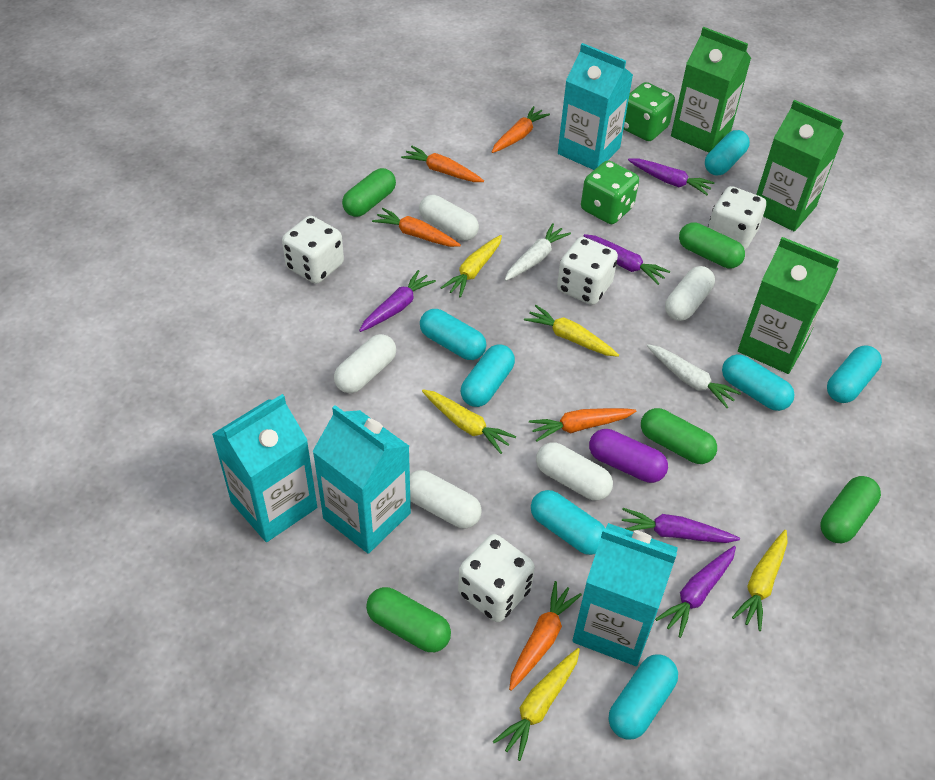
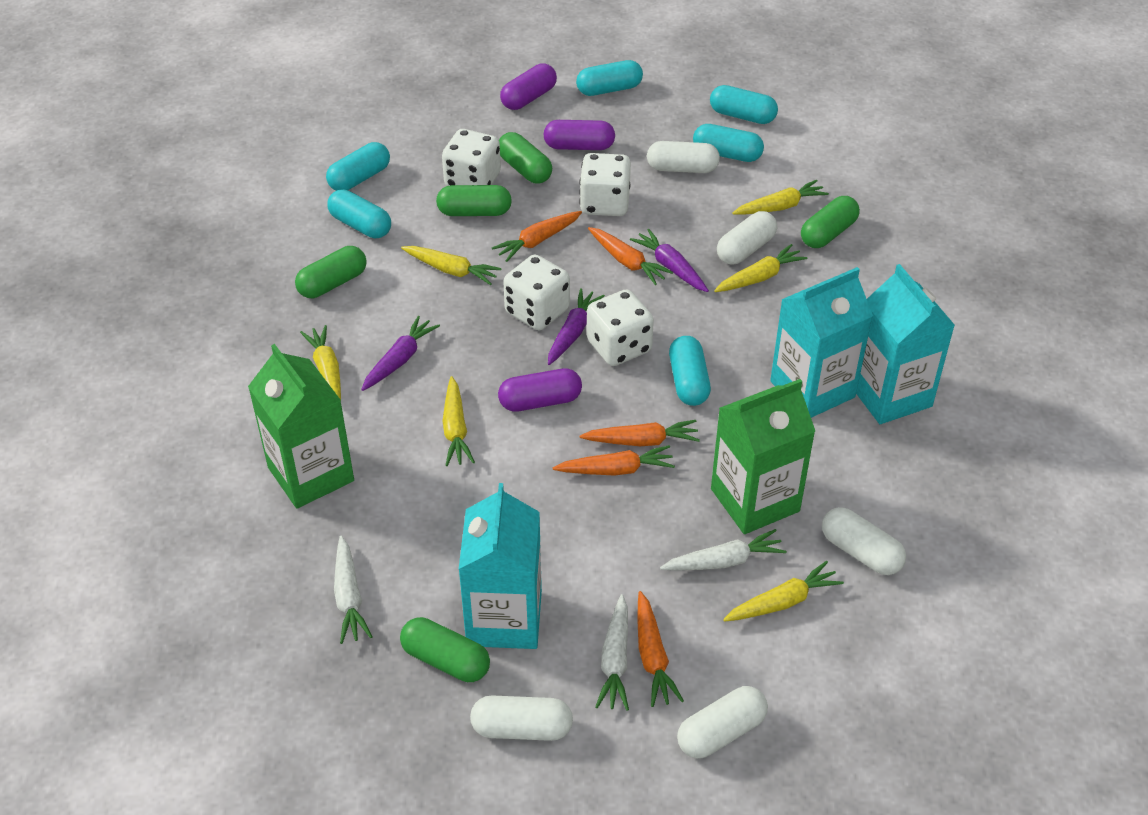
green carton: [671,27,751,153] [738,237,839,374] [756,100,844,231] = 3 -> [248,344,354,509] [711,379,815,534] = 2
green dice: [581,160,639,224] [623,82,675,141] = 2 -> none = 0
purple capsule: [589,429,668,483] = 1 -> [498,368,582,412] [500,63,557,110] [543,120,615,150] = 3
purple carrot: [359,270,436,332] [583,234,670,285] [622,508,740,543] [628,158,715,195] [655,546,736,638] = 5 -> [361,316,440,391] [548,288,605,365] [630,229,709,292] = 3
turquoise capsule: [420,309,486,360] [461,344,515,407] [531,490,605,555] [609,654,678,740] [705,130,750,175] [722,354,795,411] [827,345,882,403] = 7 -> [326,142,390,191] [327,189,391,238] [576,60,643,96] [669,336,711,406] [693,124,764,162] [710,85,778,124] = 6
turquoise carton: [212,394,317,542] [312,405,411,554] [558,43,633,170] [572,523,678,666] = 4 -> [459,483,542,649] [770,267,873,418] [856,264,955,424] = 3
white carrot: [505,223,571,281] [647,344,741,408] = 2 -> [334,536,372,644] [595,594,629,711] [660,529,786,571] = 3
yellow carrot: [422,389,516,454] [441,235,502,298] [493,648,580,761] [524,305,619,357] [732,530,788,631] = 5 -> [300,325,341,400] [401,246,502,285] [443,376,475,466] [714,244,807,292] [723,561,844,622] [732,180,829,215] = 6

